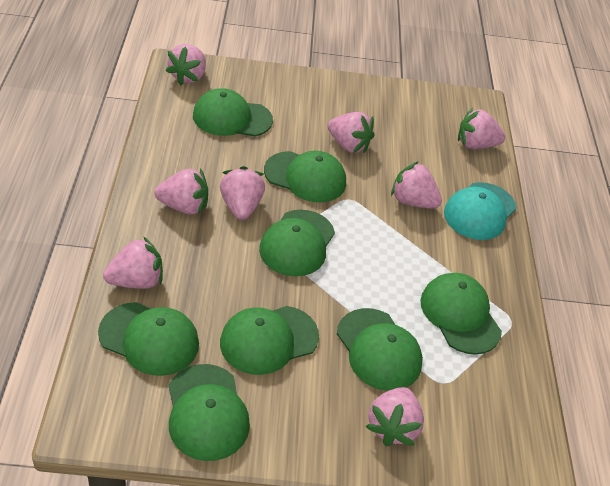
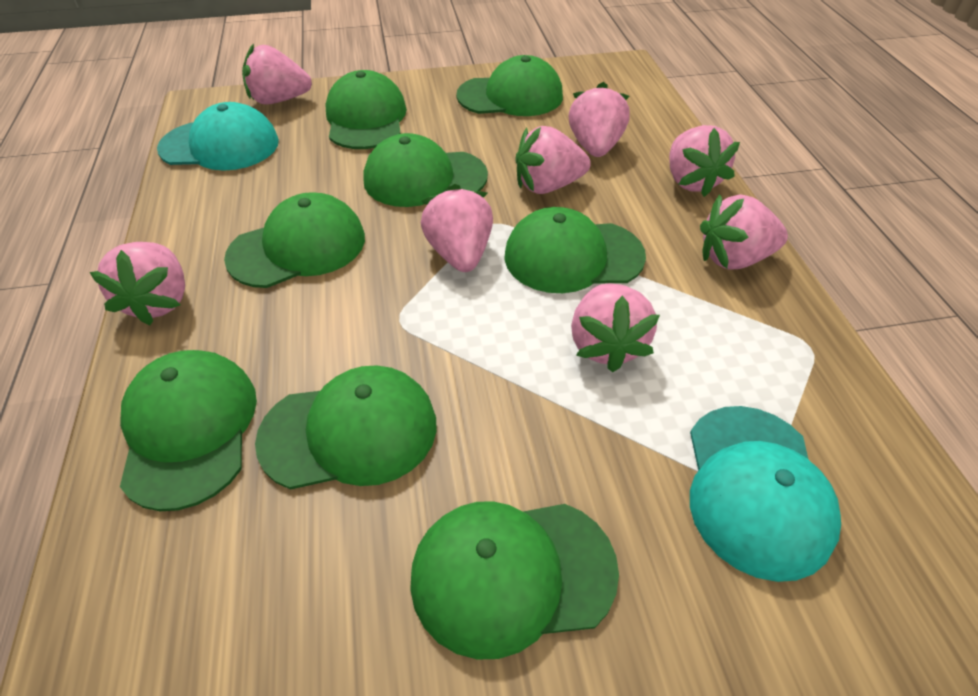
turquoise cap: [444,182,517,240] = 1 -> [157,102,279,171] [690,406,841,582] = 2

